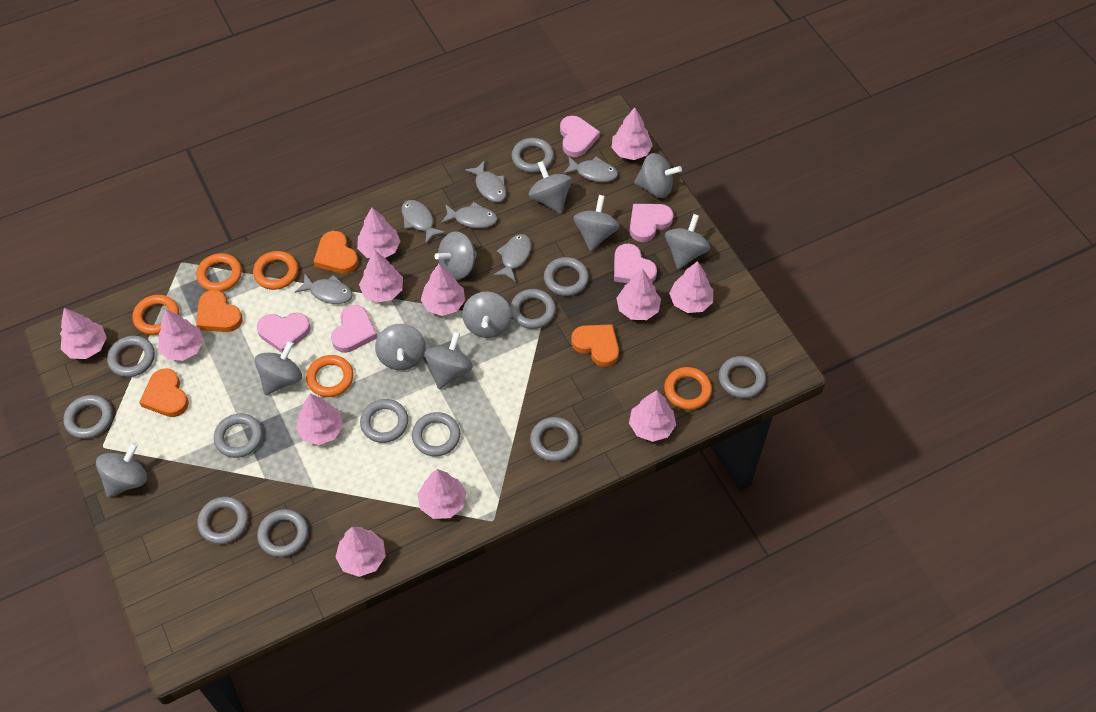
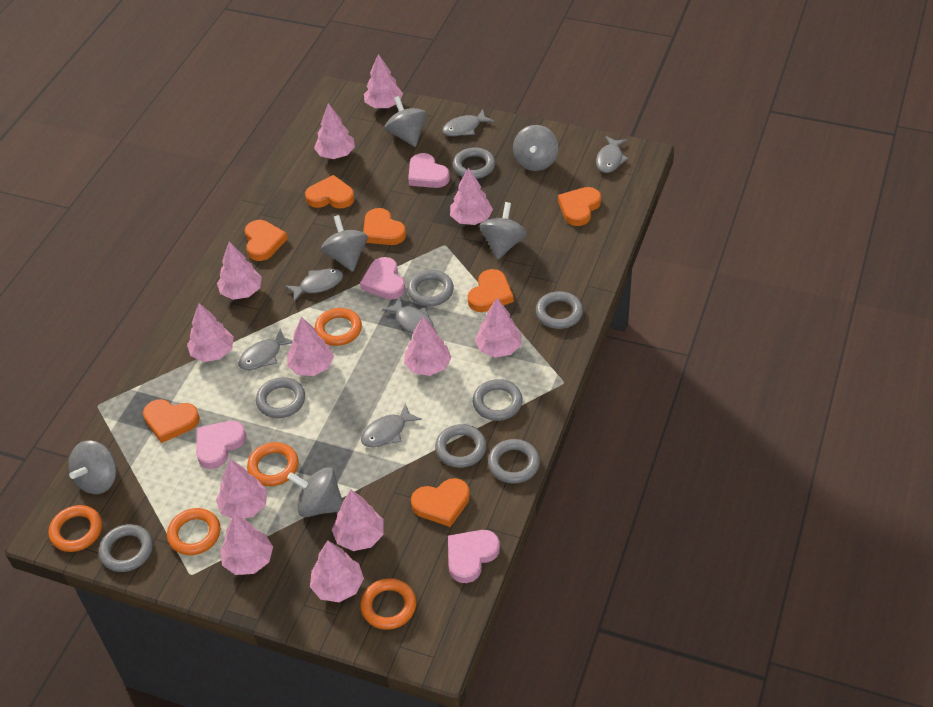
grey ring: [63,395,113,439] [107,336,155,377] [197,497,248,544] [214,413,263,458] [257,509,308,557] [360,399,408,443] [412,412,460,457] [510,289,556,329] [512,138,554,173] [530,417,579,462] [544,257,589,296] [719,356,766,398] = 12 -> [99,524,153,572] [256,377,305,418] [407,270,454,306] [435,424,487,468] [453,148,495,179] [473,379,523,421] [488,439,540,484] [536,291,583,329] = 8
grey spinning top: [96,443,147,498] [254,341,302,395] [375,324,426,370] [424,331,473,389] [434,231,477,280] [462,292,512,338] [529,161,572,214] [573,195,620,251] [634,153,682,198] [665,214,710,269] = 10 -> [68,441,117,494] [287,467,343,517] [321,215,368,272] [385,96,427,147] [479,202,527,260] [513,125,558,171] = 6
orange heart: [139,368,189,417] [196,290,243,332] [313,231,359,274] [571,324,619,367] = 4 -> [143,399,200,443] [245,220,288,261] [305,175,354,209] [363,208,406,245] [411,478,470,527] [468,269,514,312] [558,187,601,226] = 7
pink heart: [257,313,310,353] [331,305,377,353] [560,116,600,157] [614,244,657,283] [630,204,674,242] = 5 -> [196,421,246,469] [360,257,406,300] [408,153,450,188] [448,530,500,583] = 4

